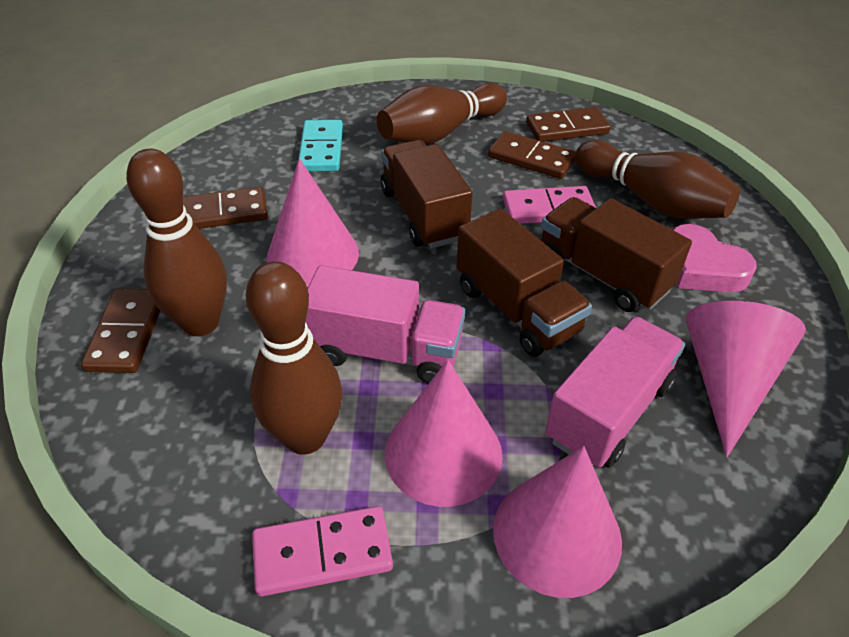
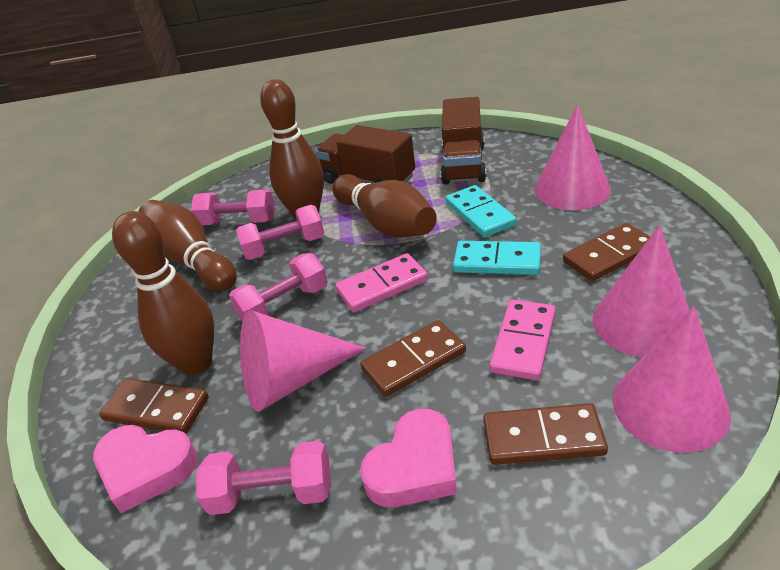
brown truck: [381,140,473,248] [457,208,592,357] [541,197,692,312] = 3 -> [315,125,415,184] [440,97,486,185] = 2
pink dumbbell: none = 0 -> [191,189,275,225] [196,441,331,515] [229,253,328,322] [236,205,324,260] = 4
pink heart: [672,224,757,292] = 1 -> [93,425,198,513] [360,409,457,507] = 2
pink truck: [306,265,465,384] [545,316,685,468] = 2 -> none = 0
turquoise domino: [298,120,343,172] = 1 -> [445,185,516,237] [453,241,541,275] = 2

